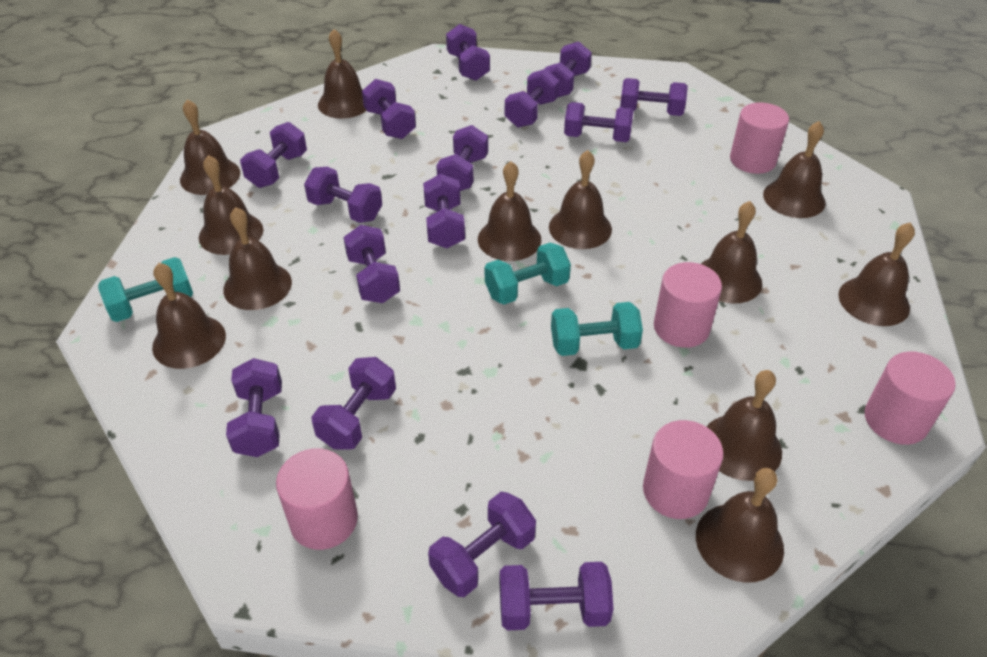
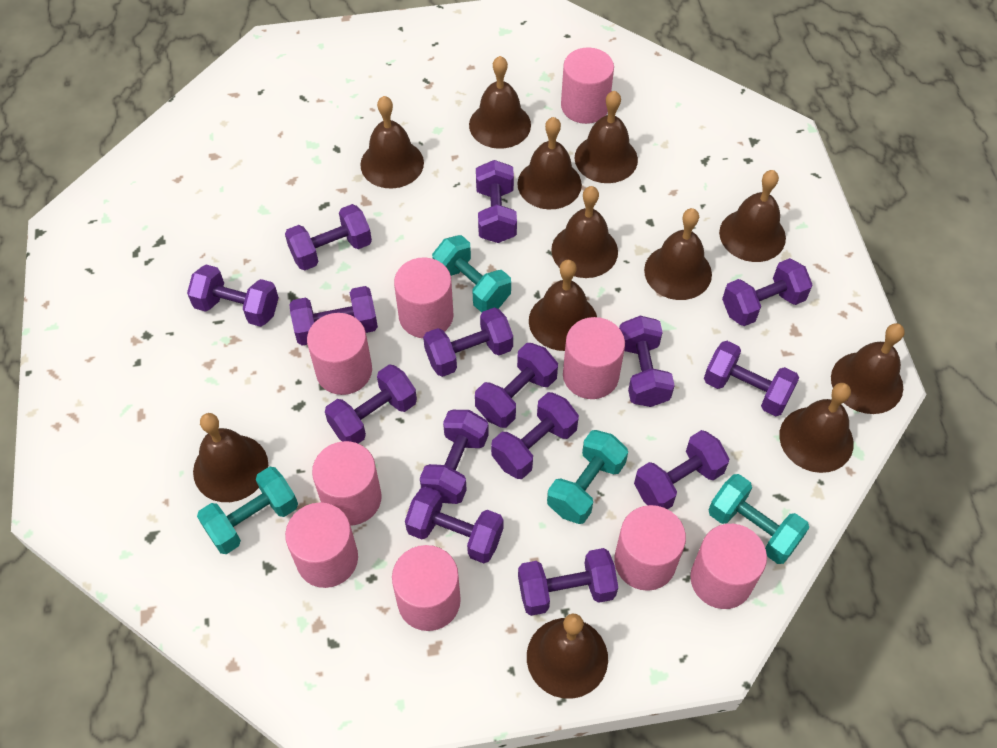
pink cylinder: [276,448,358,550] [643,420,724,519] [654,262,722,348] [730,103,789,174] [865,351,956,445] = 5 -> [285,503,358,588] [307,313,372,395] [312,441,382,525] [392,545,461,631] [394,257,454,338] [561,48,614,124] [563,317,625,399] [614,505,686,591] [690,524,767,609] = 9
turquoise dumbbell: [98,257,193,322] [485,243,571,304] [551,302,643,356] = 3 -> [197,466,298,554] [432,235,511,313] [547,430,628,524] [708,474,809,564] = 4

